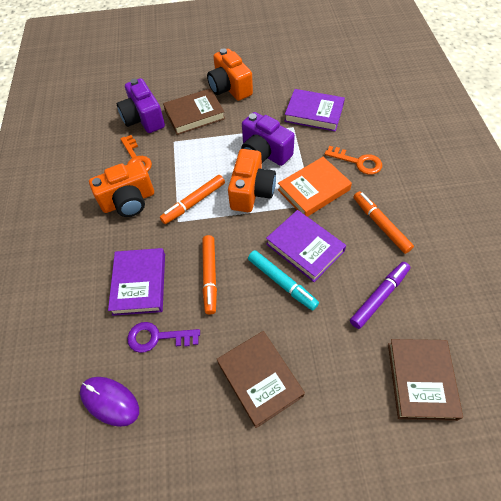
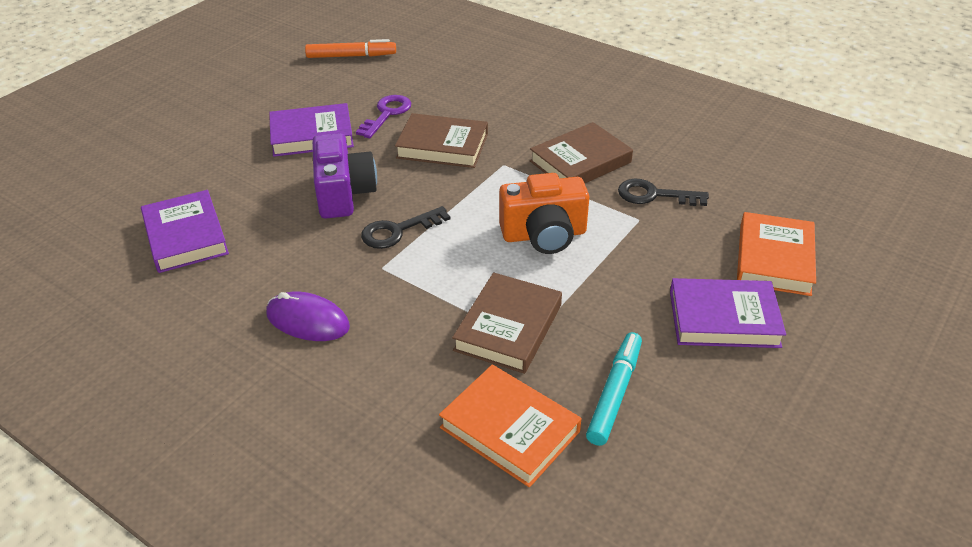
black key: none = 0 -> [361,206,451,249] [618,179,709,206] = 2
orange book: [278,157,352,217] = 1 -> [439,365,582,487] [737,212,816,296] = 2
orange camera: [89,161,154,217] [207,48,253,101] [228,149,276,212] = 3 -> [499,173,589,254] = 1
orange key: [120,135,152,172] [325,146,382,175] = 2 -> none = 0
orange marker: [160,175,225,224] [202,235,217,314] [353,191,414,254] = 3 -> [305,39,396,58] = 1
purple camera: [117,78,165,133] [241,112,295,166] = 2 -> [312,133,377,219] = 1
purple marker: [350,262,410,329] = 1 -> none = 0

